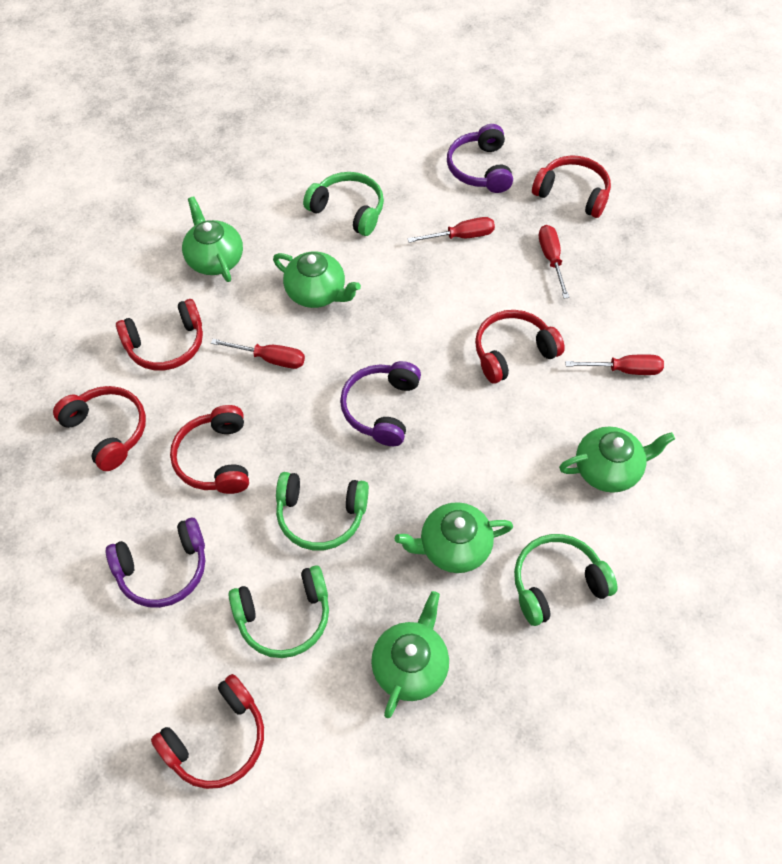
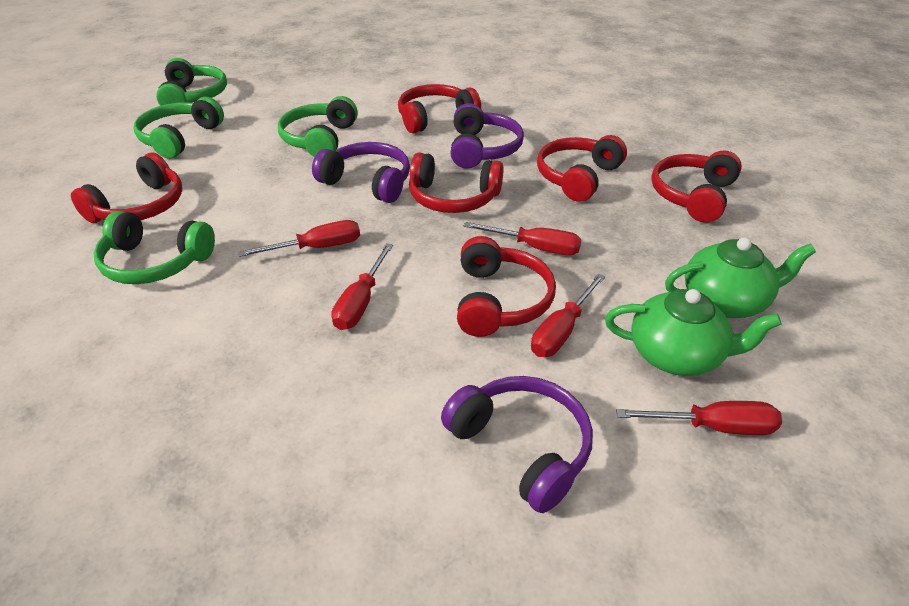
green teapot: [182,196,243,282] [273,251,361,308] [371,591,449,718] [395,502,513,573] [559,427,675,493] = 5 -> [605,289,781,376] [665,237,816,318] = 2
red screwdriver: [211,339,305,369] [407,217,495,243] [539,225,569,298] [565,354,664,375] = 4 -> [238,220,360,257] [331,243,393,330] [464,222,581,255] [531,273,605,357] [616,401,782,435] = 5

